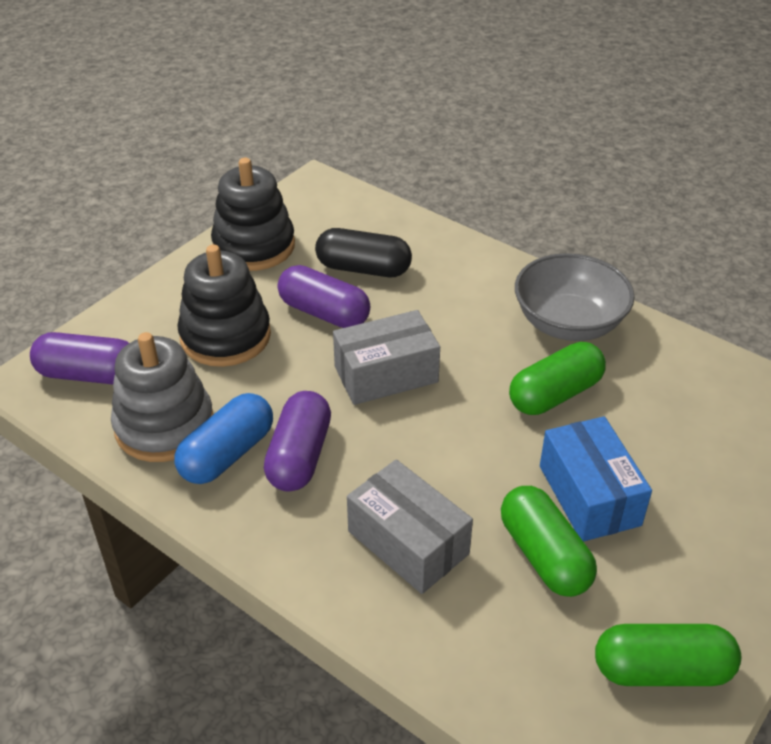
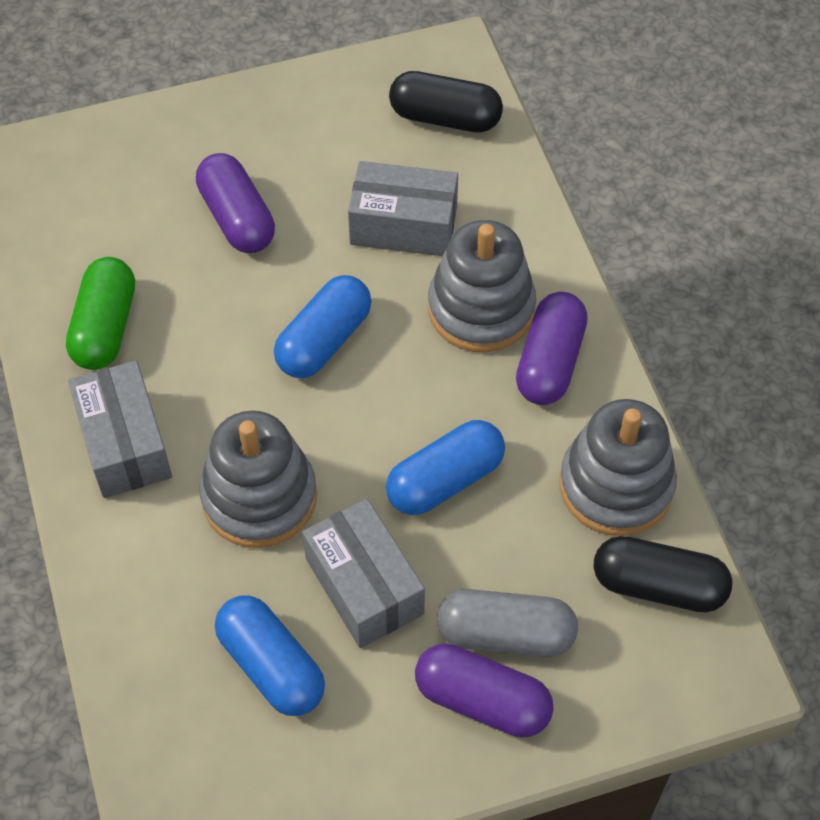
black capsule: [315,228,412,277] = 1 -> [389,71,503,133] [593,536,733,612] = 2
black stacking toy: [177,245,271,367] [211,158,295,271] = 2 -> none = 0
blue box: [540,416,652,542] = 1 -> none = 0
blue capsule: [174,393,273,484] = 1 -> [215,595,325,716] [274,275,372,378] [386,420,505,515] = 3
green capsule: [501,486,597,597] [509,342,606,415] [595,624,741,686] = 3 -> [66,257,135,370] = 1
grey bowl: [515,253,635,341] = 1 -> none = 0
grey box: [333,310,440,405] [347,459,473,594] = 2 -> [68,360,172,498] [302,499,425,648] [348,161,458,256] = 3
grey capsule: none = 0 -> [437,589,578,657] = 1
grey stacking toy: [111,332,213,462] = 1 -> [199,411,317,548] [428,220,536,353] [560,399,677,536] = 3

